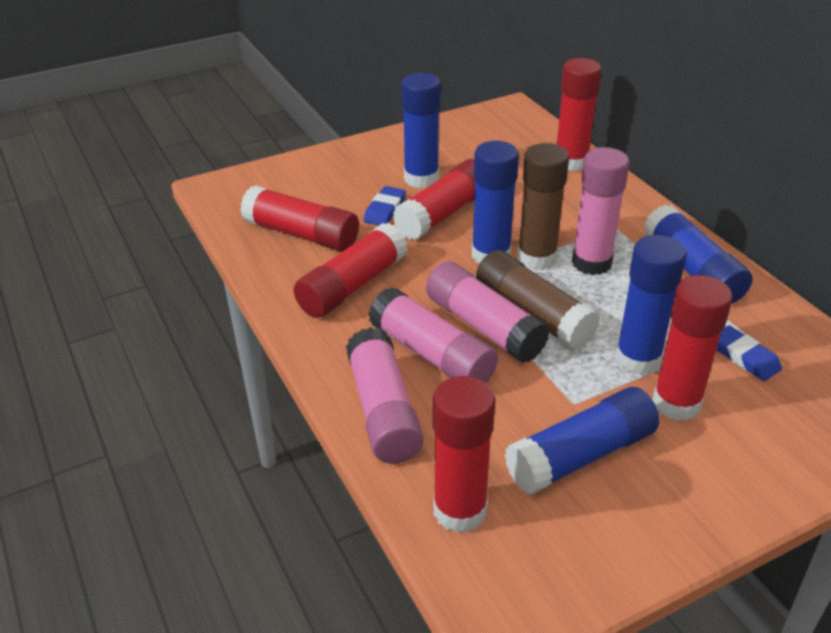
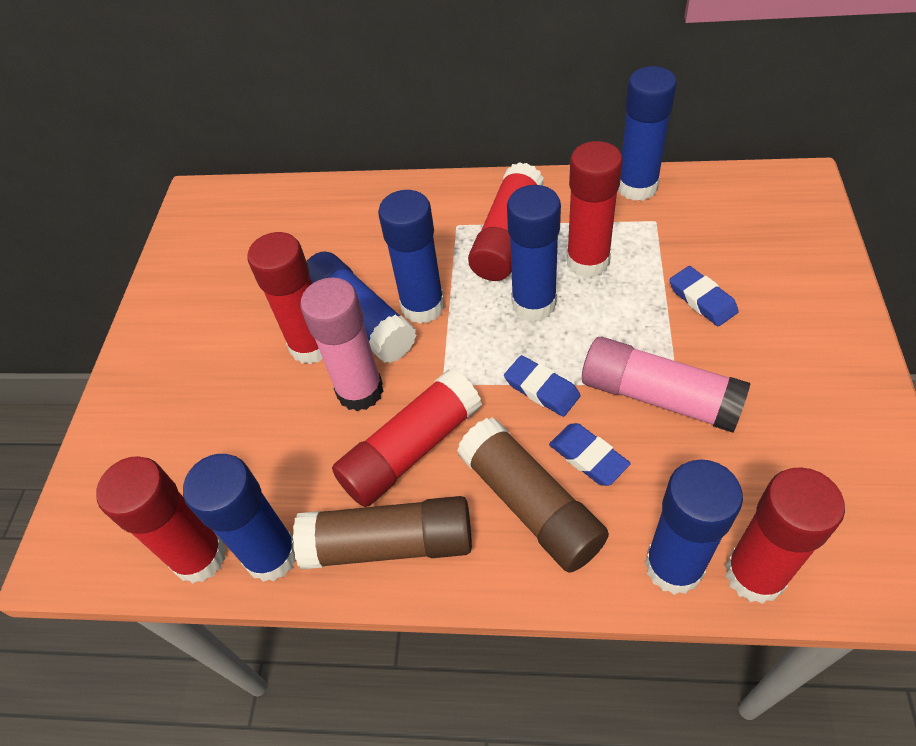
blue eraser: [364,186,406,226] [716,325,782,381] = 2 -> [504,355,581,417] [549,423,631,486] [669,266,739,326] = 3
blue glue stick: [402,73,441,188] [472,141,519,264] [505,387,659,495] [615,235,686,375] [644,205,753,304] = 5 -> [183,454,296,582] [307,252,417,363] [378,190,445,324] [507,185,561,321] [618,66,677,201] [645,459,743,595] = 6
pink glue stick: [346,327,424,463] [368,287,498,383] [426,261,550,363] [572,147,629,275] = 4 -> [300,277,383,411] [582,337,750,433] = 2

